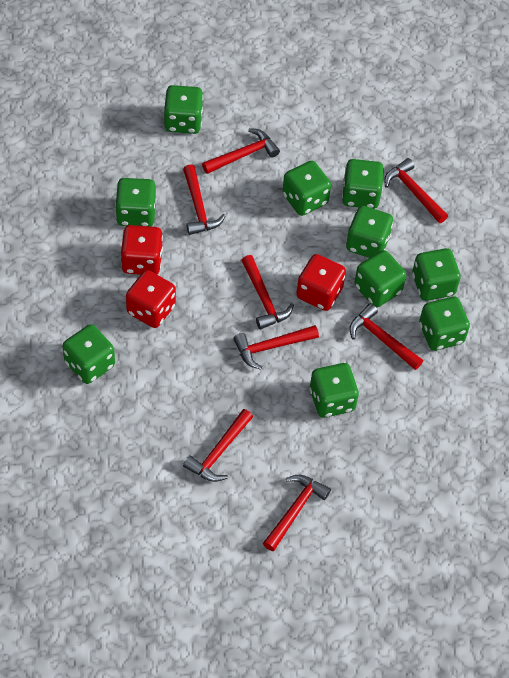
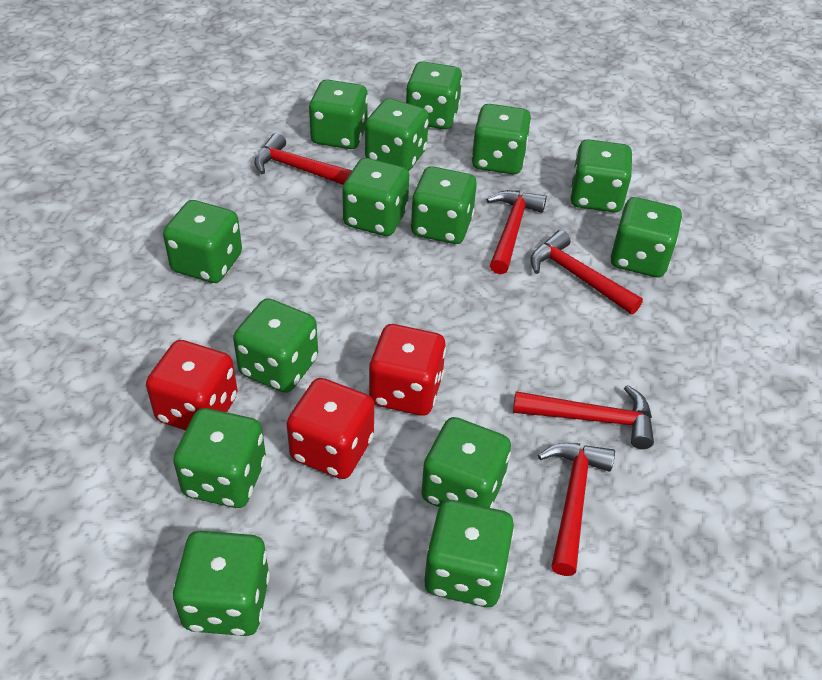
green dice: [63,324,115,384] [115,178,156,227] [164,85,203,134] [282,161,331,216] [310,363,359,418] [342,159,384,209] [346,206,393,258] [354,250,406,307] [412,248,461,301] [419,296,470,351] = 10 -> [163,200,242,283] [173,408,266,508] [173,531,270,636] [233,298,318,393] [309,80,368,149] [342,158,409,236] [365,98,429,171] [406,61,462,129] [411,166,477,244] [421,417,511,508] [424,500,514,607] [471,104,531,174] [570,139,632,212] [610,197,682,278] = 14
red hammer: [183,164,226,235] [183,409,253,482] [202,128,280,174] [233,325,319,370] [241,255,294,329] [263,475,331,551] [349,303,423,370] [384,158,448,223] = 8 -> [254,133,352,185] [486,190,547,274] [513,385,654,449] [531,230,643,314] [538,443,615,576] = 5

